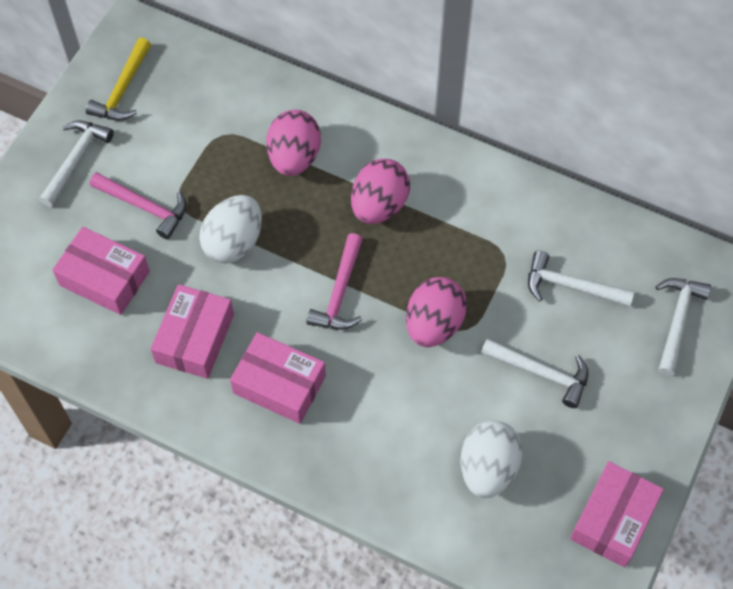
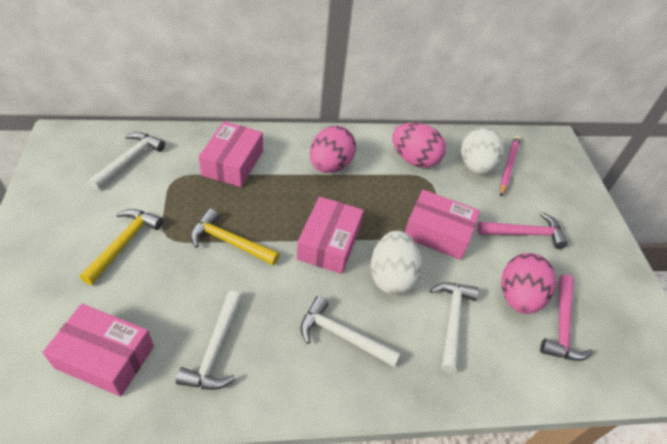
pink pencil: none = 0 -> [500,135,521,196] = 1
yellow hammer: [86,38,151,121] = 1 -> [79,209,163,285] [191,209,280,265] = 2

